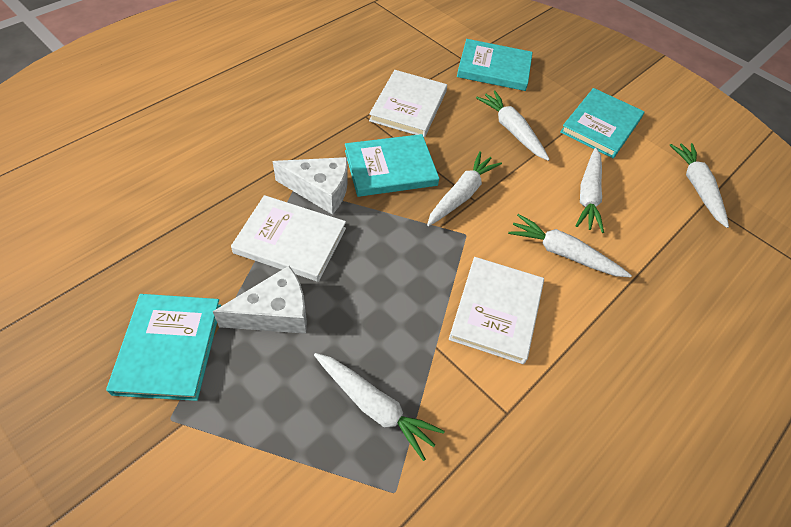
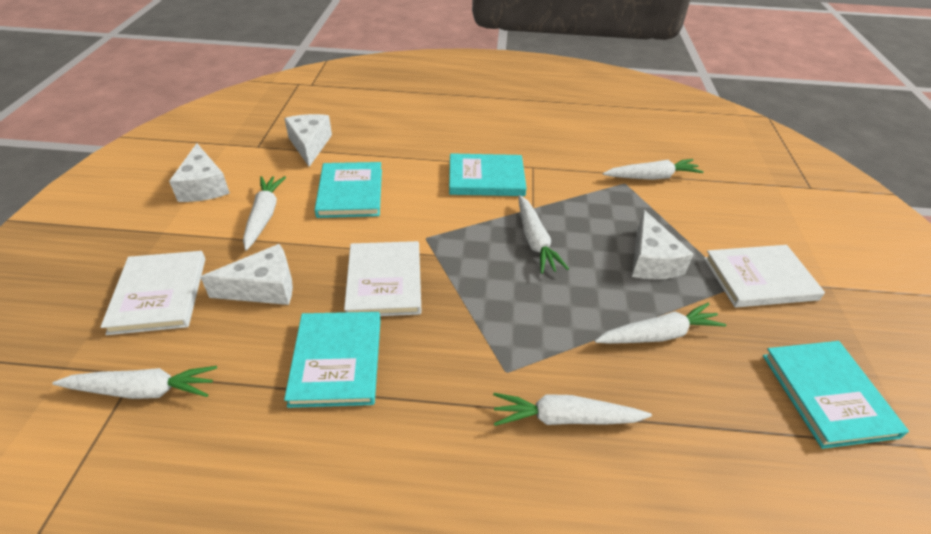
white cheese: [213,266,307,334] [273,157,348,215] = 2 -> [169,143,230,202] [200,244,293,305] [284,114,332,167] [632,210,694,279] = 4

